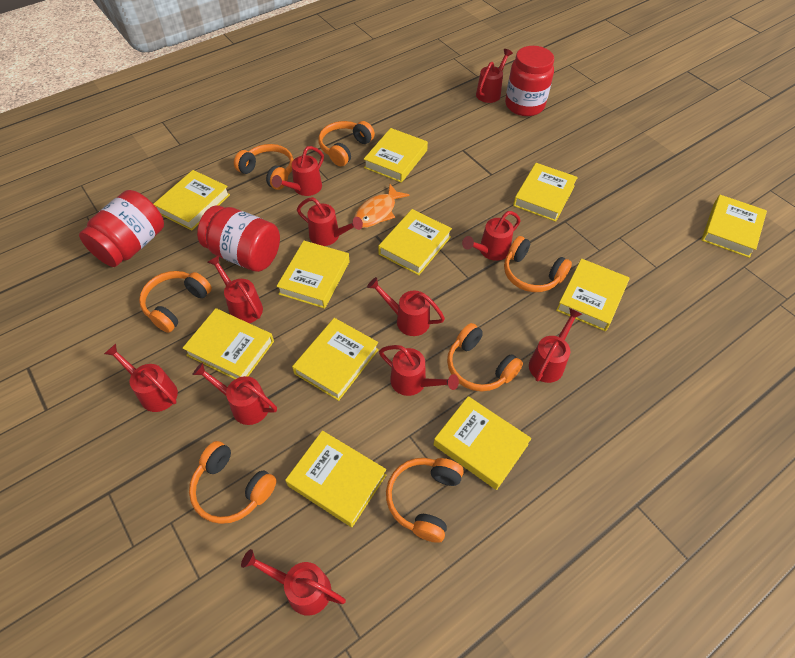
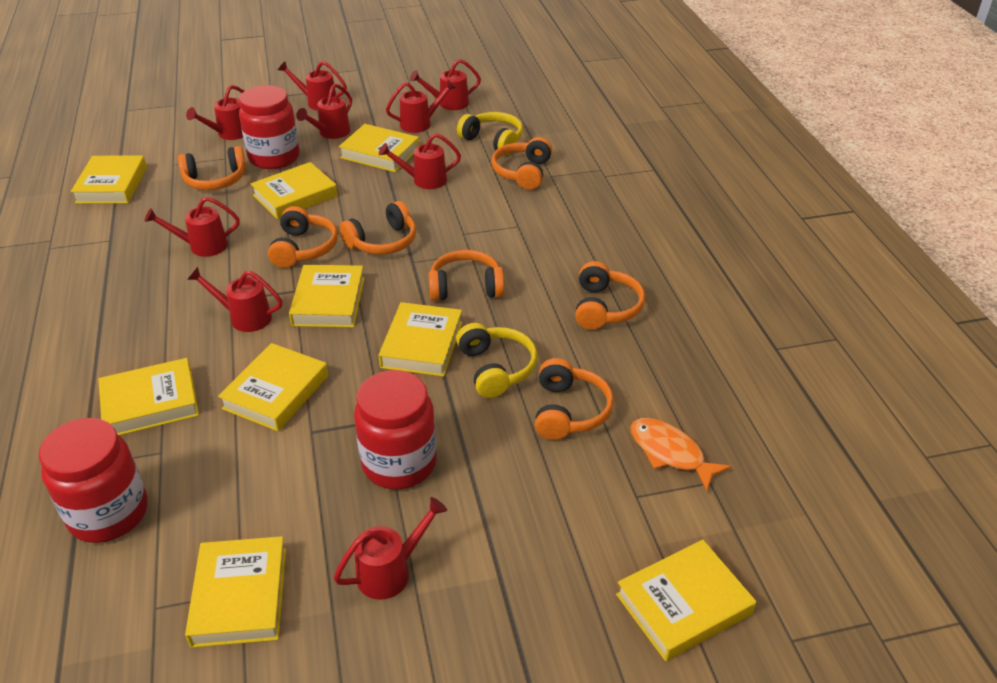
red watering can: [104,344,178,412] [192,362,277,425] [208,256,263,323] [241,549,346,616] [272,146,324,196] [297,197,363,246] [367,277,445,336] [379,345,459,396] [462,211,521,261] [476,49,513,103] [529,308,582,383] = 11 -> [144,197,240,257] [186,85,244,140] [187,267,283,332] [278,61,347,110] [296,84,352,139] [334,497,447,600] [379,133,461,189] [386,80,456,133] [410,59,481,110] = 9
yellow book: [154,170,230,231] [182,308,274,379] [276,241,350,309] [285,430,386,527] [292,318,379,401] [364,128,428,183] [378,209,452,275] [433,396,531,490] [513,163,578,222] [556,259,630,331] [701,195,767,258] = 11 -> [71,155,147,204] [98,358,199,435] [185,536,286,648] [218,343,329,431] [251,162,338,220] [289,265,365,328] [339,124,420,172] [378,302,462,377] [616,540,756,661] = 9
yellow headphones: none = 0 -> [456,323,538,398] [457,112,523,155] = 2

